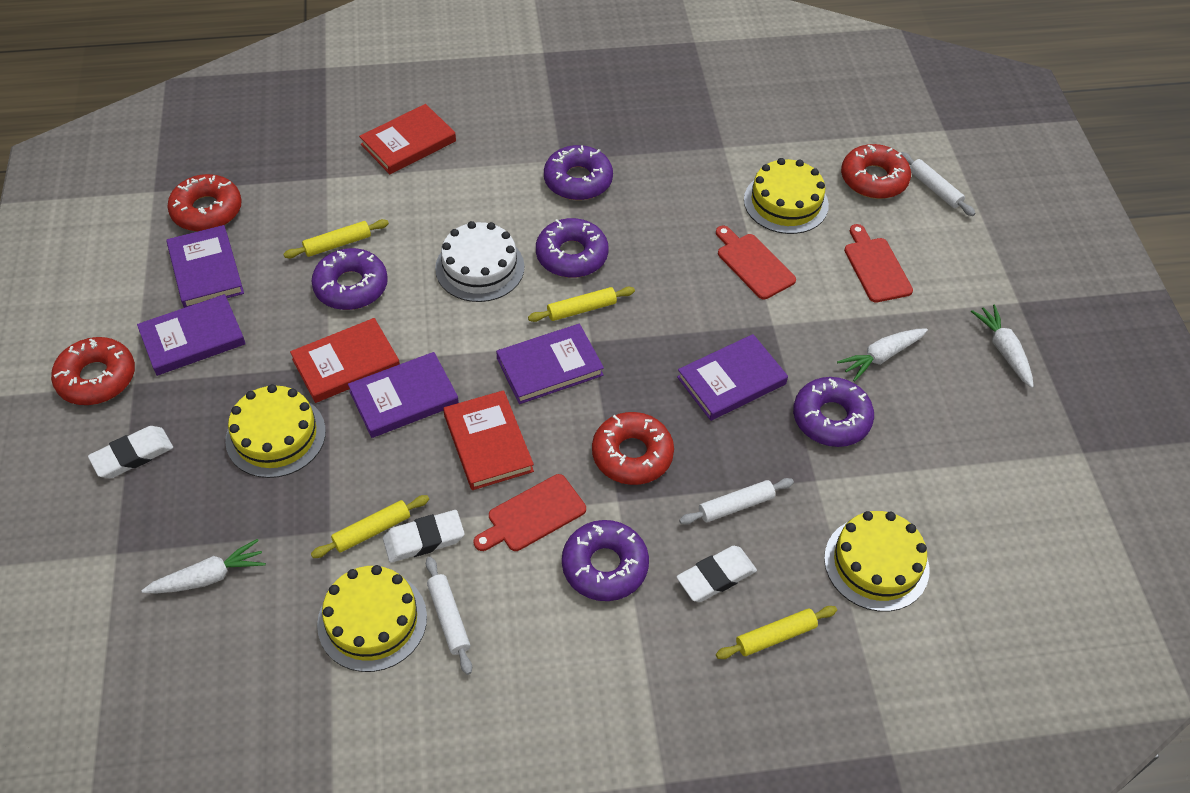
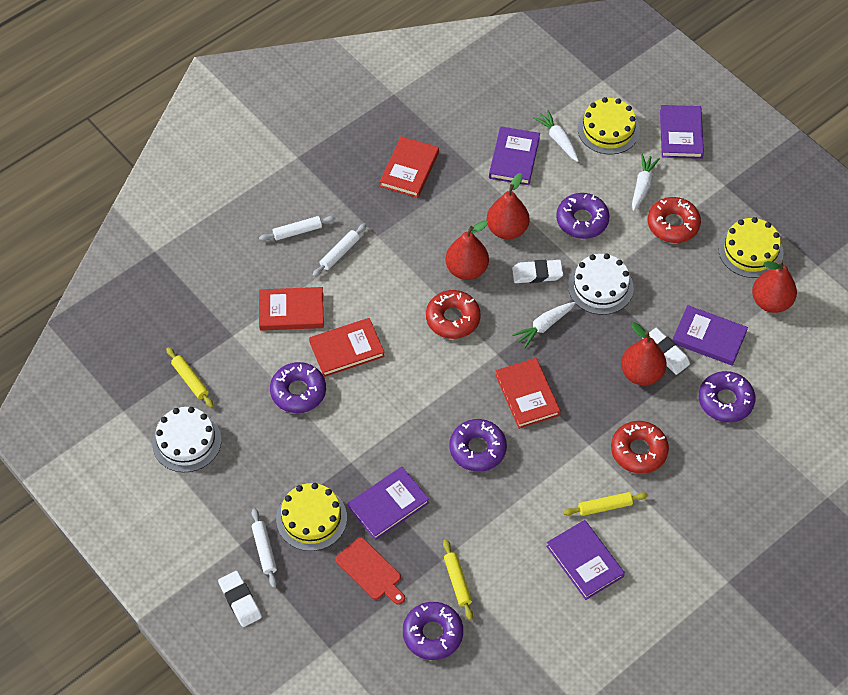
red book: [290,318,400,403] [359,104,456,174] [443,390,534,490] = 3 -> [259,287,324,331] [309,318,385,377] [380,136,439,198] [495,358,561,429] = 4
red cutting board: [473,474,586,551] [716,226,796,299] [844,224,913,303] = 3 -> [336,537,405,605] = 1
red donut: [51,337,135,405] [167,174,242,231] [592,412,674,485] [841,144,911,199] = 4 -> [426,290,481,339] [611,421,669,474] [648,197,701,243] = 3
red pear: none = 0 -> [446,220,489,280] [487,173,529,240] [621,322,667,385] [752,260,797,313] = 4
white cake: [435,221,524,302] = 1 -> [152,407,221,473] [568,253,634,315] = 2
yellow cake: [225,384,326,478] [317,565,427,672] [744,158,829,234] [824,511,930,612] = 4 -> [276,483,347,551] [578,97,640,154] [718,217,784,278] = 3
yellow rolling pin: [284,219,389,258] [311,495,429,558] [528,287,635,322] [716,606,837,659] = 4 -> [166,347,214,408] [443,539,473,620] [563,492,648,516] = 3

